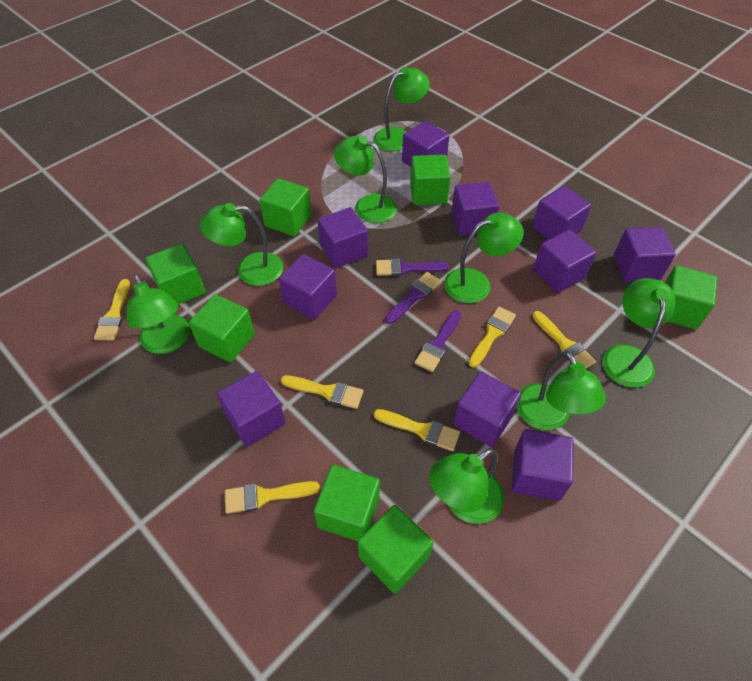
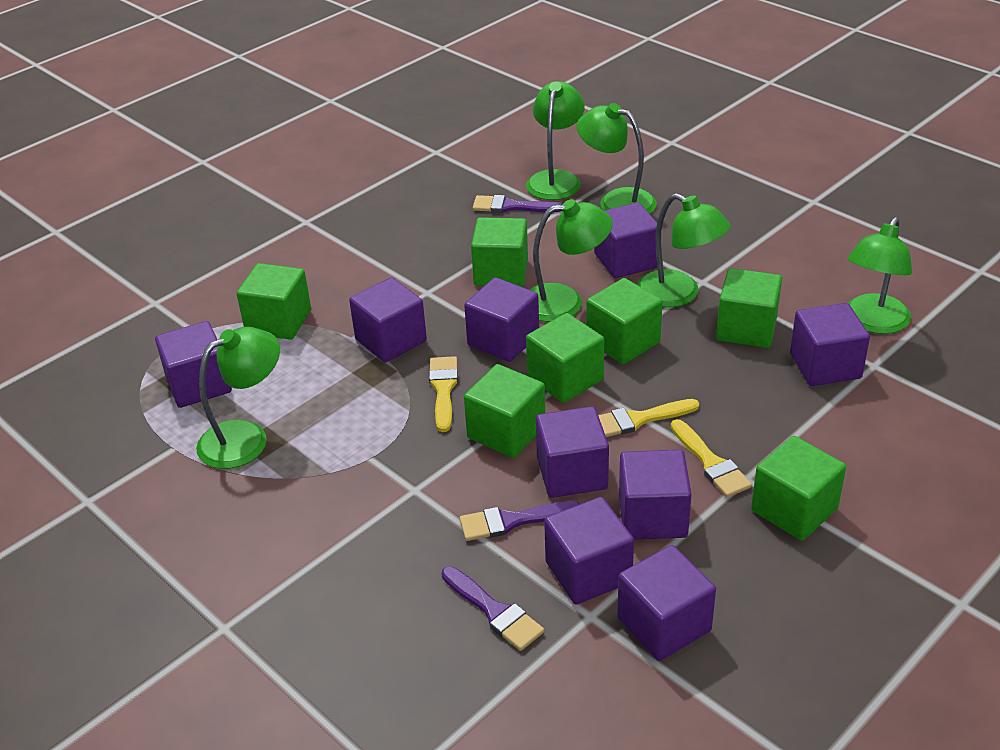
green lamp: [126,274,190,354] [200,203,283,286] [334,136,397,223] [374,67,430,151] [429,448,504,524] [444,212,524,303] [516,352,606,430] [602,278,676,388] = 8 -> [196,327,280,469] [526,81,585,200] [529,199,613,322] [577,103,657,214] [637,193,731,307] [848,217,912,334] = 6
purple cube: [217,371,286,447] [279,254,337,320] [317,207,368,268] [402,121,449,167] [451,182,499,236] [453,371,521,447] [512,429,574,501] [532,186,591,239] [533,229,596,293] [614,227,676,282] = 10 -> [155,321,232,408] [349,277,427,363] [464,277,539,362] [536,406,609,498] [544,497,634,605] [594,202,657,278] [617,545,716,661] [619,450,692,540] [790,303,870,386] = 9
yellow brush: [94,279,130,341] [225,481,320,514] [281,375,363,409] [374,409,460,451] [469,307,516,367] [532,311,596,369] = 6 -> [429,356,458,432] [598,399,699,437] [671,419,752,497] = 3

